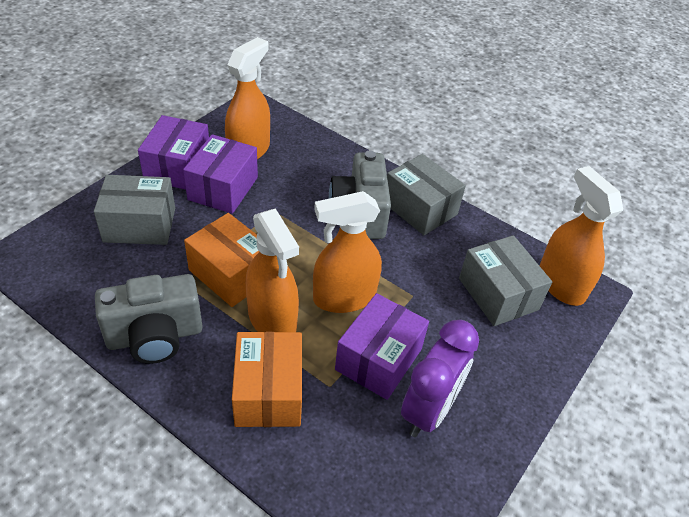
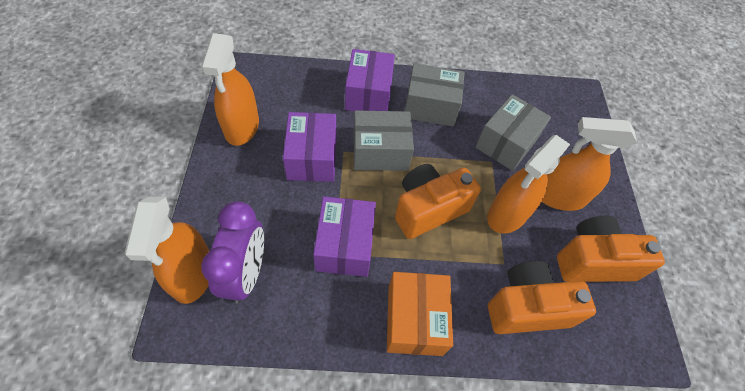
grey camera: [95,274,203,364] [329,151,391,239] = 2 -> none = 0
orange box: [184,213,259,307] [232,332,302,427] = 2 -> [387,272,453,356] = 1
orange camera: none = 0 -> [395,164,481,239] [488,261,596,334] [557,216,665,282] = 3

